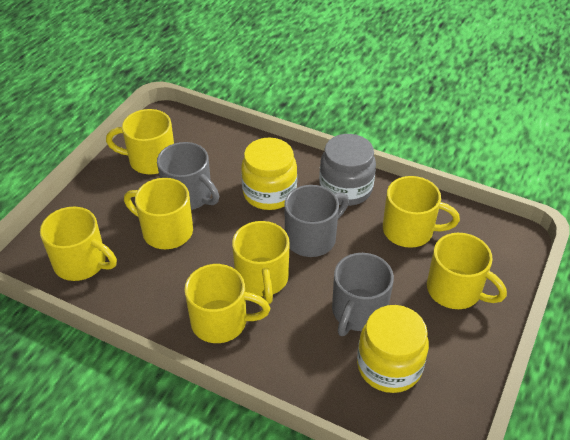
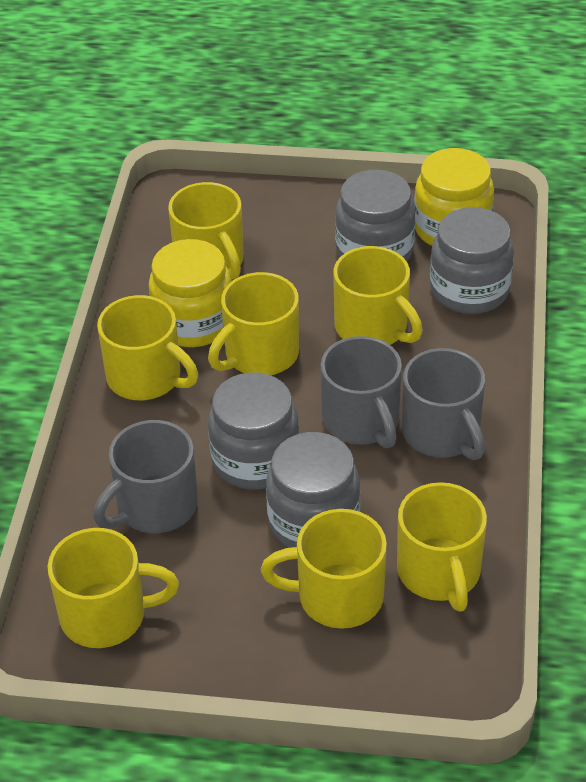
grey jar: [319,134,376,206] = 1 -> [208,372,299,490] [266,432,360,548] [335,170,415,262] [430,207,514,314] = 4

